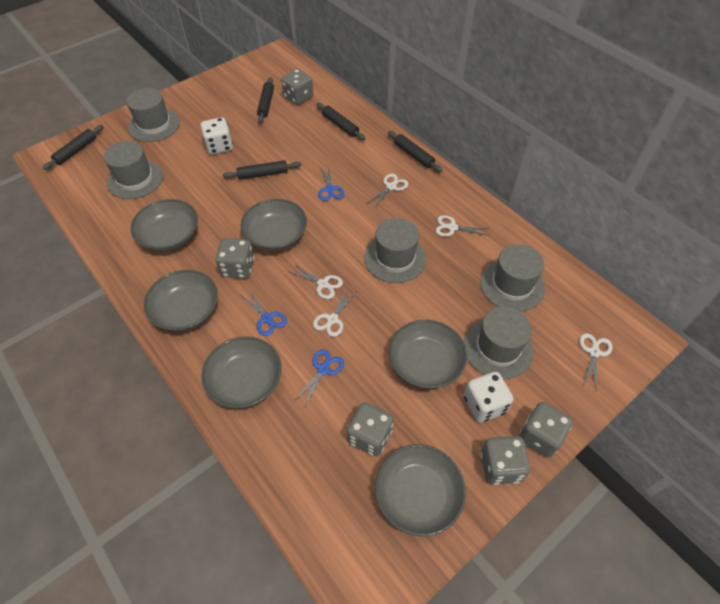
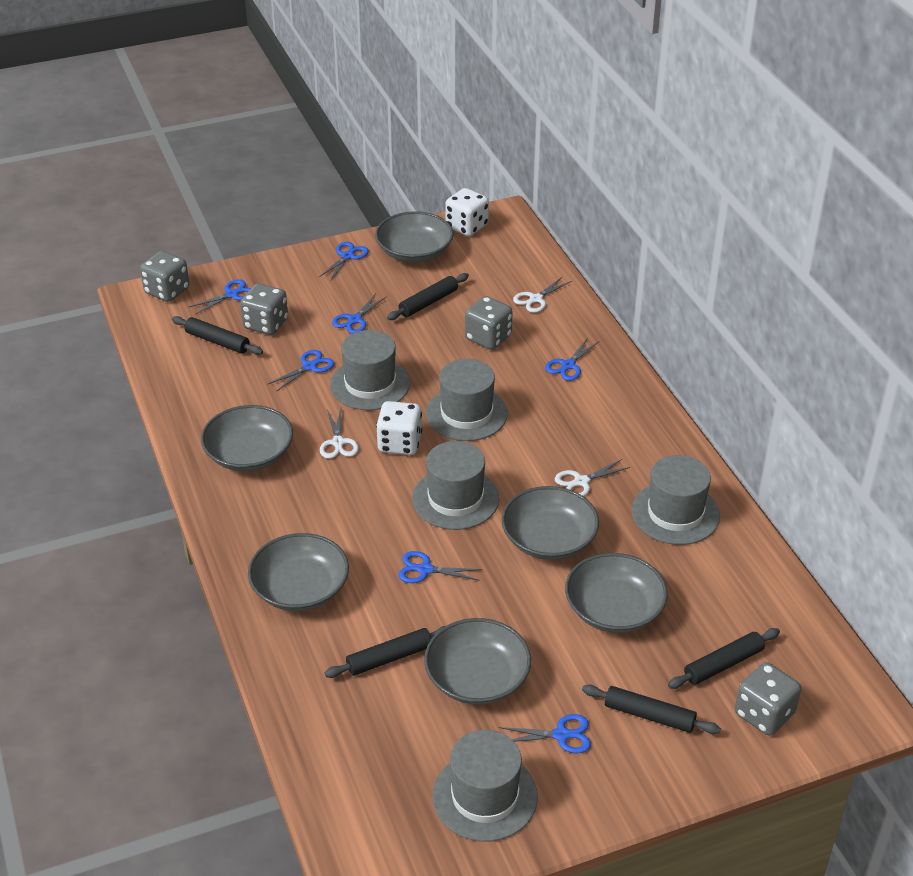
blue scissors: [241,291,287,336] [294,349,344,406] [318,167,344,201] = 3 -> [189,279,251,314] [268,350,334,392] [319,242,369,281] [332,294,387,334] [398,551,482,583] [499,714,591,754] [545,337,598,381] = 7
grey dice: [216,238,254,279] [281,69,313,105] [347,402,394,456] [480,436,530,485] [519,402,573,457] = 5 -> [140,251,189,302] [240,283,288,335] [465,296,513,350] [735,662,801,736] = 4
white scissors: [288,264,343,299] [313,289,356,337] [366,174,408,209] [435,215,490,237] [579,333,612,389] = 5 -> [320,409,359,459] [513,276,572,313] [555,459,630,496] = 3

